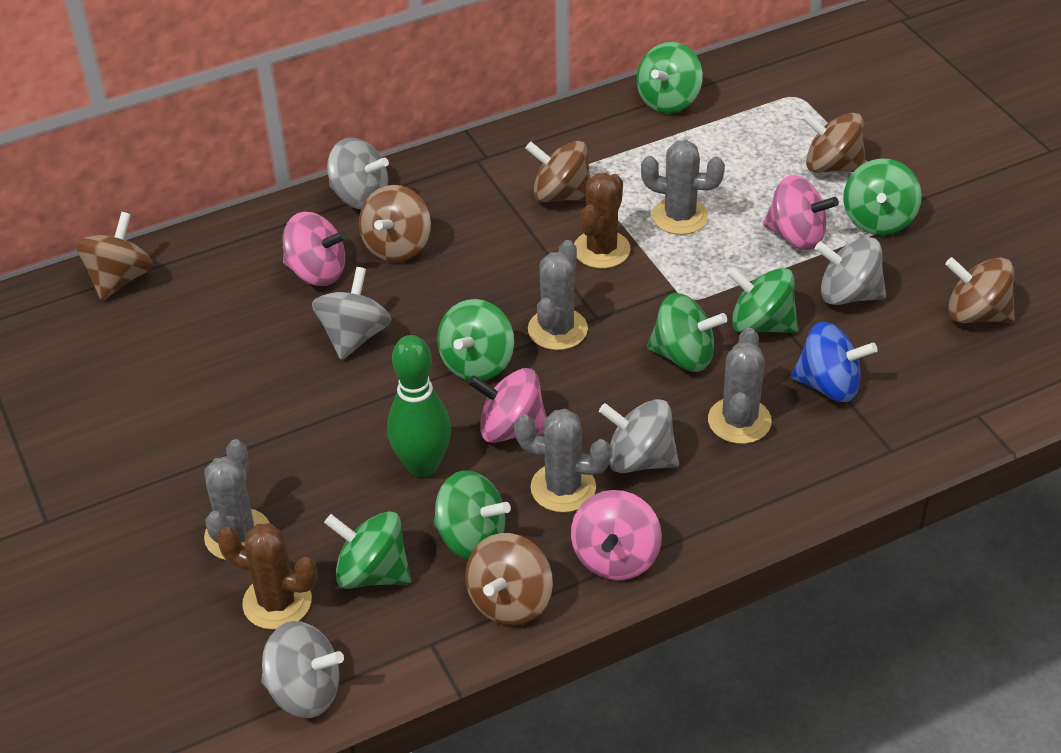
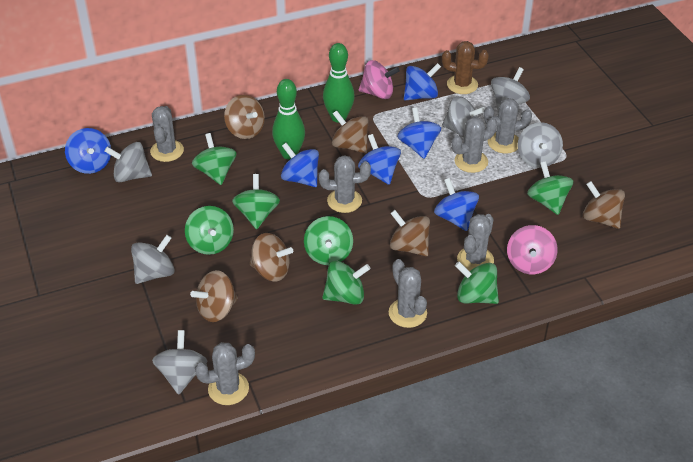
blue spinning top: [791,322,878,402] = 1 -> [65,128,111,174] [281,143,319,187] [358,134,401,185] [397,108,441,159] [404,63,441,101] [434,178,479,231] = 6
brown cactus: [217,523,318,630] [574,173,631,269] = 2 -> [442,41,489,94] = 1
green bowling pin: [387,335,451,478] = 1 -> [272,79,305,160] [323,43,355,123] = 2
grey cactus: [204,439,270,560] [514,409,611,513] [528,240,588,350] [641,140,725,235] [708,328,772,444] = 5 -> [150,106,184,162] [195,342,255,405] [319,155,371,213] [389,259,427,328] [451,117,497,173] [457,214,494,271] [484,98,532,153] = 7
grey spinning top: [261,621,344,718] [312,267,392,360] [327,138,389,209] [599,399,679,473] [815,237,886,305] = 5 -> [104,142,152,182] [131,235,175,284] [152,330,208,395] [442,96,485,137] [491,67,530,112] [517,122,563,168] = 6
pink spinning top: [283,212,347,286] [468,368,547,443] [571,490,662,580] [763,175,839,250] = 4 -> [359,60,400,99] [507,225,558,274] = 2

